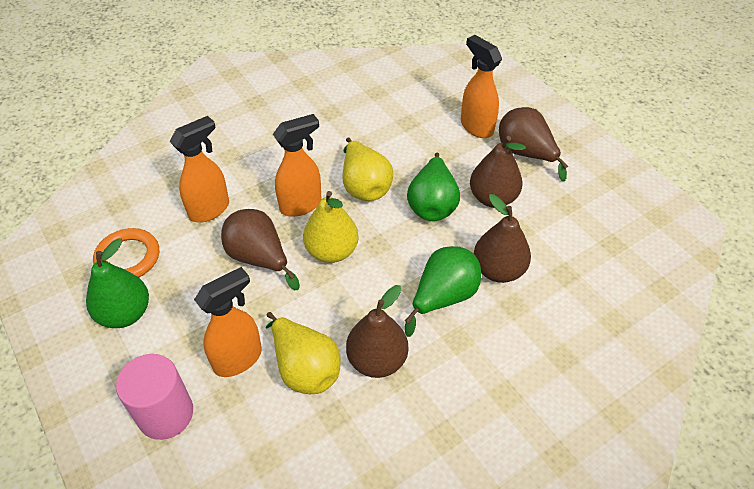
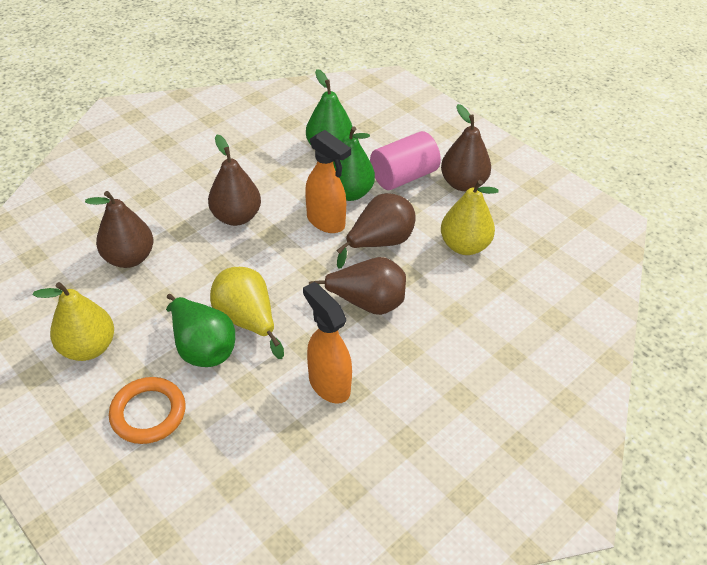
orange spray bottle: [170,116,229,222] [194,267,262,377] [273,114,321,217] [461,35,502,138] = 4 -> [303,282,352,404] [305,130,351,233] = 2

